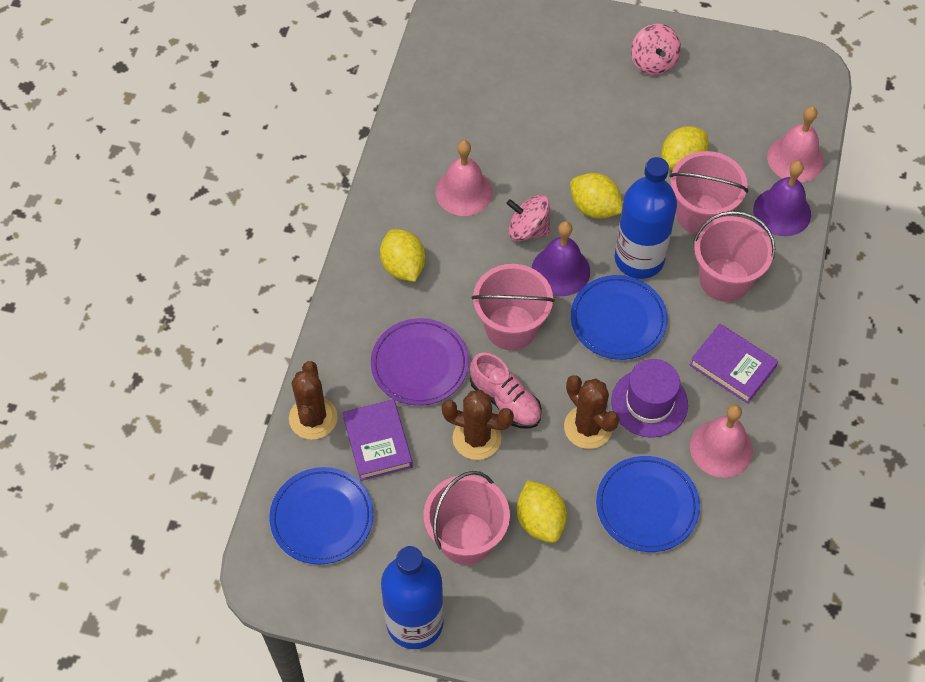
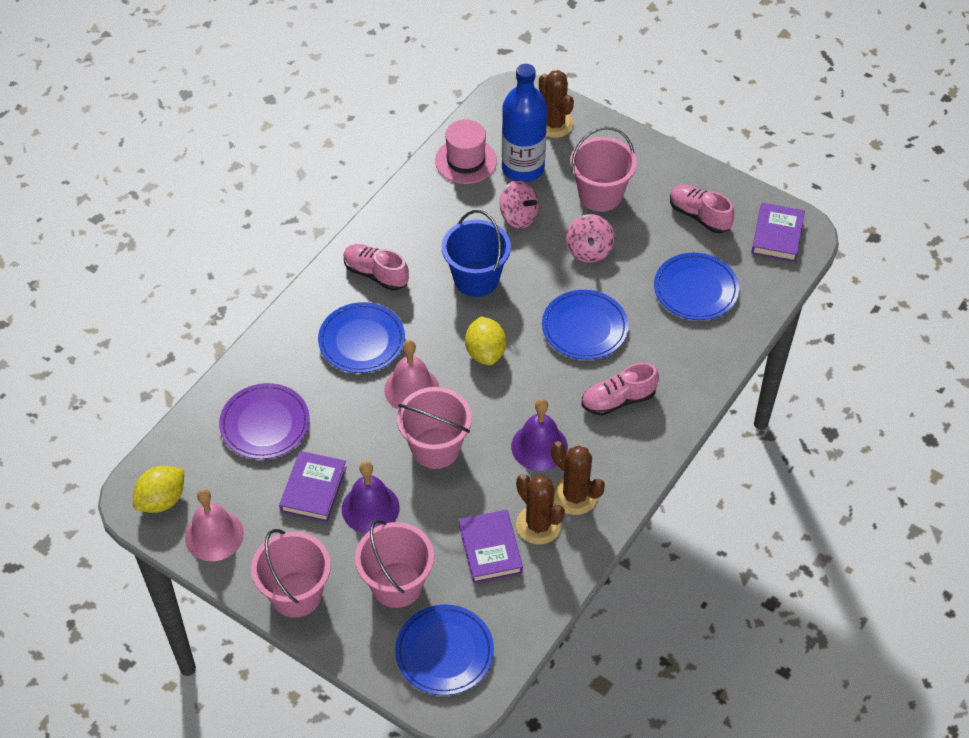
blue bottle: [381,546,444,649] [615,157,677,279] = 2 -> [502,64,547,182] = 1
blue bucket: none = 0 -> [442,210,511,297] = 1
blue plate: [269,467,373,565] [571,275,668,360] [596,456,700,552] = 3 -> [318,302,405,373] [395,605,494,695] [542,290,629,360] [654,253,739,320] = 4
pink bell: [436,140,493,216] [690,404,753,478] [767,106,824,182] = 3 -> [185,489,244,561] [384,340,439,410] = 2
pink hat: none = 0 -> [435,119,497,184] = 1
pink shoe: [470,352,542,429] = 1 -> [344,244,409,291] [581,362,659,416] [670,185,734,233] = 3
purple book: [343,399,413,481] [690,324,778,404] = 2 -> [279,451,347,522] [459,510,523,583] [751,203,805,262] = 3
purple hat: [611,359,688,438] = 1 -> none = 0
yellow lemon: [380,229,426,282] [517,480,567,543] [570,173,623,219] [661,126,709,171] = 4 -> [133,466,184,513] [465,317,506,365] = 2

